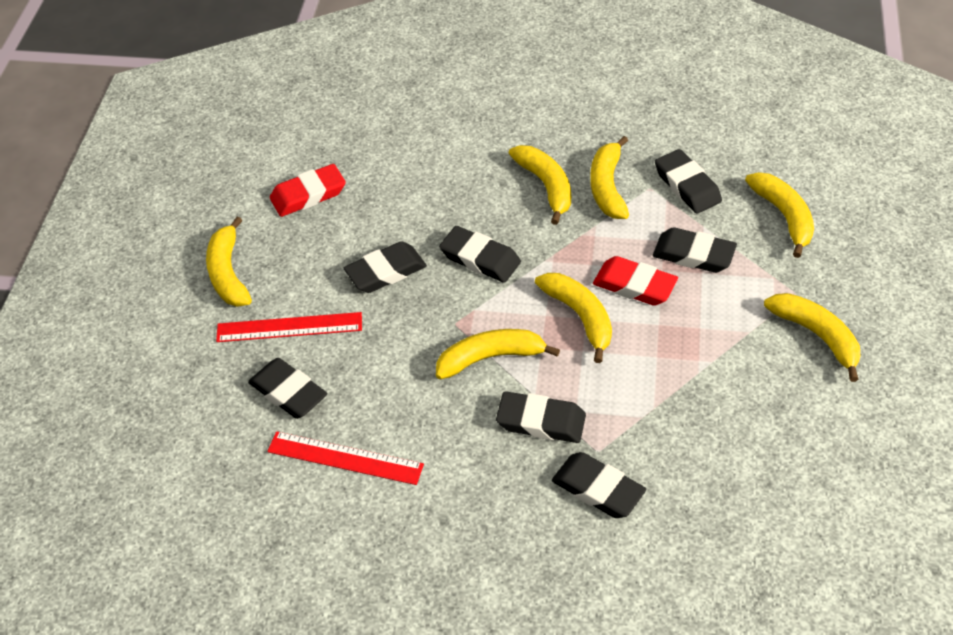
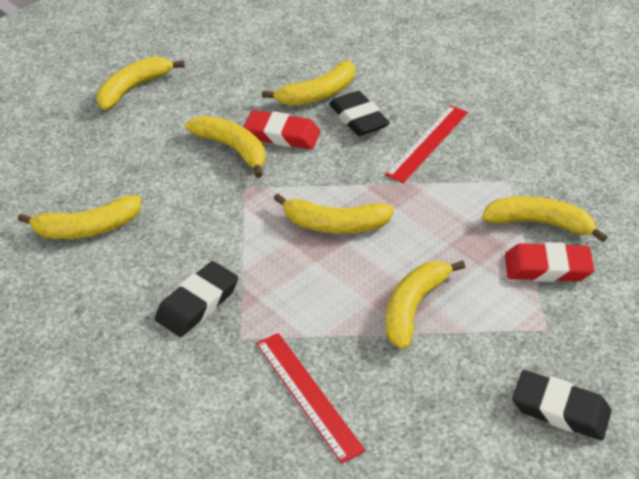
black eraser: [248,358,327,419] [344,241,427,293] [439,226,521,283] [496,391,586,443] [552,452,646,518] [653,227,737,273] [655,149,722,214] = 7 -> [155,261,238,337] [329,91,390,136] [512,370,612,440] = 3

